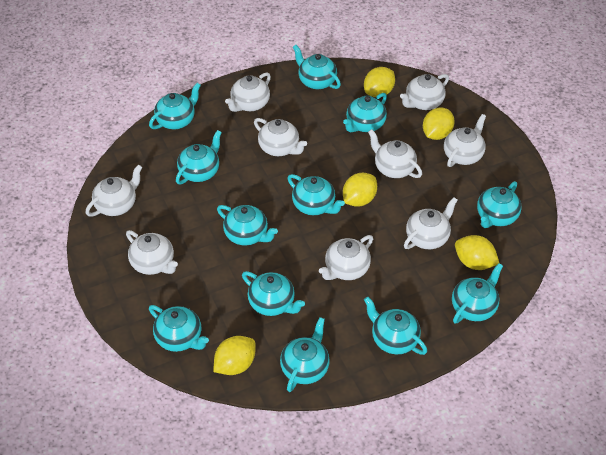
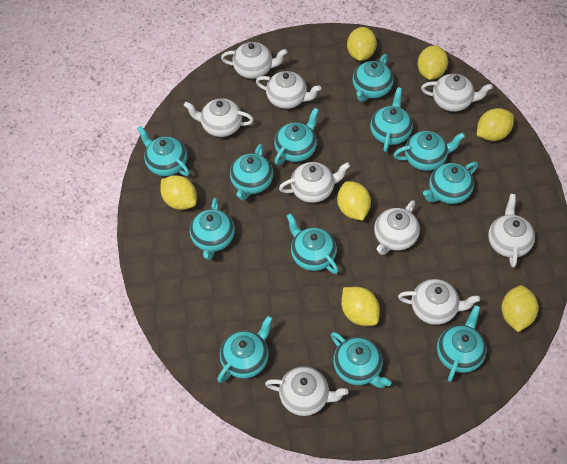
yellow lemon: [214,336,256,375] [343,173,377,207] [364,67,395,97] [423,107,455,140] [455,235,499,270] = 5 -> [160,175,197,210] [337,181,371,221] [341,287,380,326] [347,27,377,61] [417,45,448,80] [477,108,514,141] [501,285,538,332] = 7

